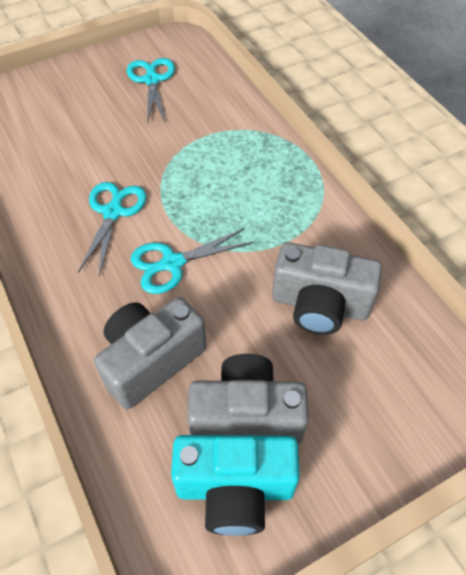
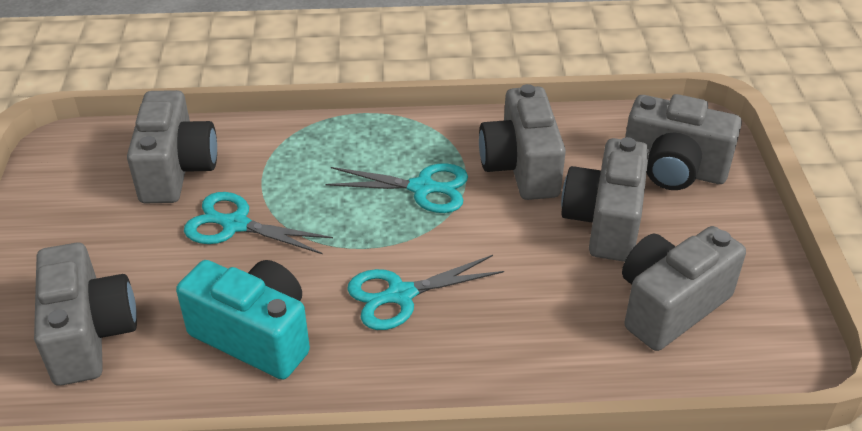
grey camera: [94,297,206,409] [187,354,309,444] [272,242,382,335] = 3 -> [34,243,137,386] [127,90,217,203] [479,84,566,200] [561,137,649,262] [622,226,746,351] [625,94,742,190] = 6

